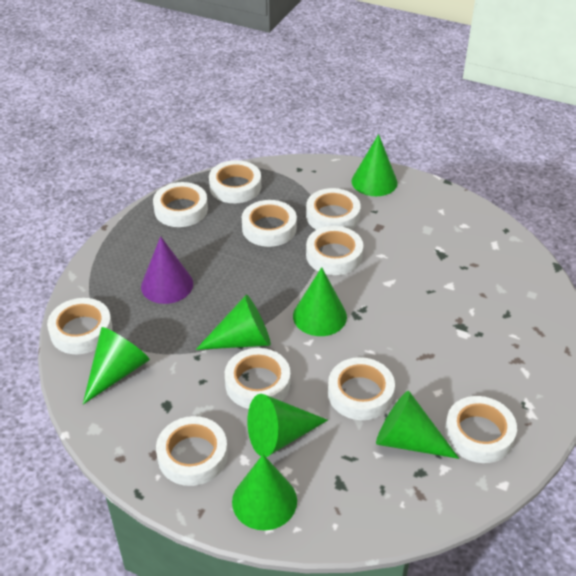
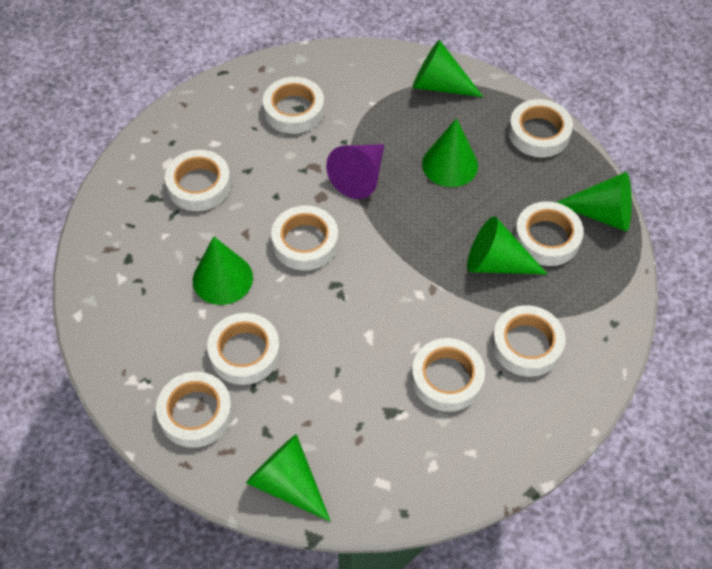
green cone: [83,327,150,404] [196,295,271,350] [232,454,297,530] [247,394,328,457] [293,267,347,336] [352,134,398,196] [376,391,459,459] = 7 -> [193,236,253,305] [246,434,331,522] [412,40,483,97] [422,118,478,187] [467,216,548,275] [556,172,632,231] = 6
white tape: [47,298,113,354] [153,182,208,227] [156,416,228,486] [209,160,261,203] [225,348,290,409] [242,200,297,247] [306,188,361,230] [306,226,363,275] [328,357,395,420] [445,396,517,463] = 10 -> [156,372,233,448] [165,150,231,211] [207,313,280,385] [263,77,324,134] [271,206,338,270] [411,338,485,412] [492,305,566,377] [508,99,573,157] [514,201,584,266] = 9

